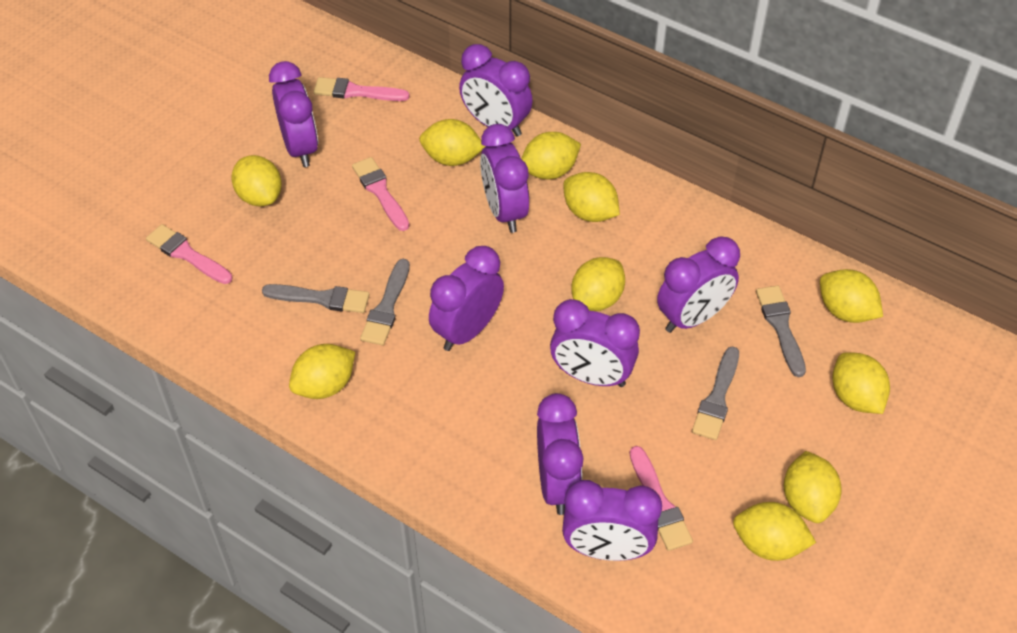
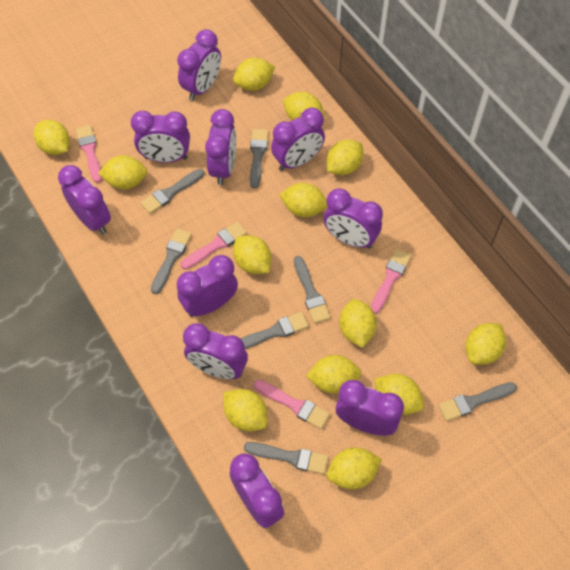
grey brush: [262,284,369,313] [360,259,410,345] [692,346,739,440] [756,285,806,377] = 4 -> [140,169,204,214] [151,229,192,294] [240,312,309,349] [244,442,328,474] [250,129,268,188] [294,256,331,324] [438,382,517,421] = 7
purple clock: [269,61,318,167] [429,246,504,351] [459,44,533,137] [480,124,529,233] [537,393,584,515] [550,299,640,387] [562,480,662,561] [657,236,740,333] = 8 -> [58,165,111,235] [131,111,190,163] [177,29,221,101] [177,255,238,317] [183,323,248,379] [205,109,236,185] [229,453,284,528] [271,108,325,171] [324,188,383,249] [335,380,404,436] = 10
yellow lemon: [232,155,282,206] [289,344,355,399] [419,119,485,166] [521,132,581,179] [563,172,620,222] [571,257,625,311] [733,502,816,561] [784,451,842,523] [820,269,883,323] [832,352,890,414] = 10 -> [34,120,70,155] [98,155,147,189] [223,389,268,431] [233,58,275,91] [233,235,271,274] [279,183,327,217] [283,92,325,120] [306,355,361,394] [326,448,382,489] [327,139,363,175] [339,299,377,348] [374,374,424,415] [465,323,506,365] = 13

